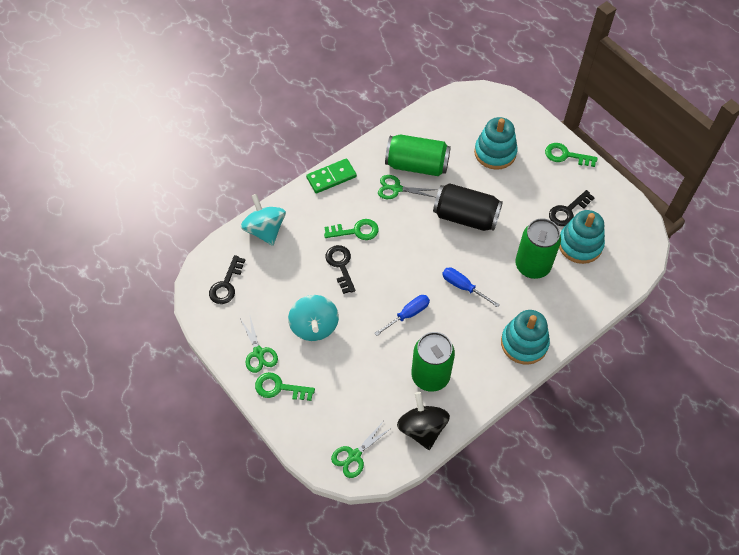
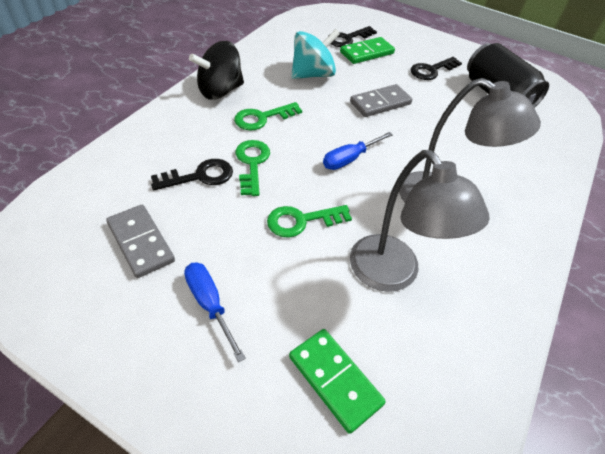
green can: [385,134,451,176] [411,332,455,392] [515,218,561,279] = 3 -> none = 0
green domino: [306,158,357,193] = 1 -> [289,329,386,434] [340,37,395,64] = 2
green scissors: [240,316,278,373] [331,422,391,478] [378,175,437,199] = 3 -> none = 0
grey domino: none = 0 -> [106,205,175,278] [350,84,412,117] = 2
grey lamp: none = 0 -> [350,150,489,292] [399,78,541,202] = 2
turquoise spinning top: [241,194,286,246] [288,295,339,341] = 2 -> [291,29,340,79] = 1
turquoise stacking toy: [474,117,518,170] [501,310,550,365] [559,210,605,264] = 3 -> none = 0

